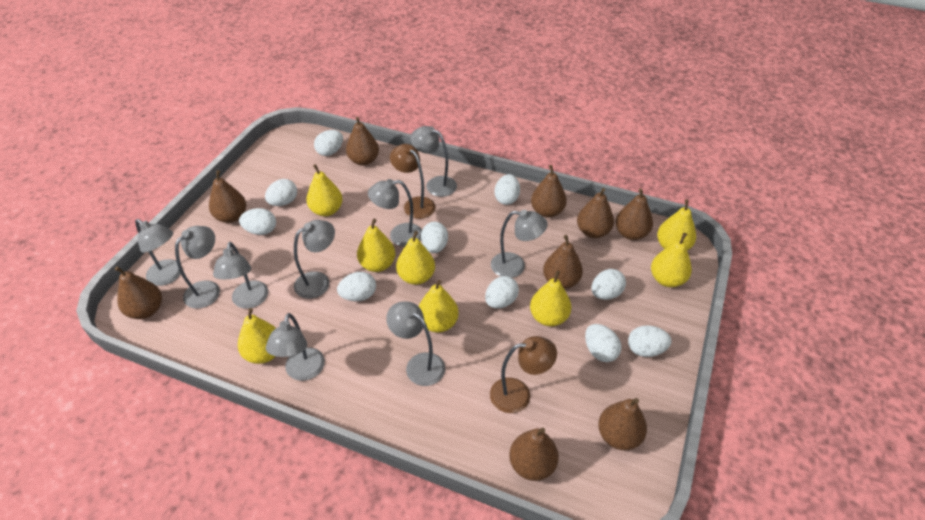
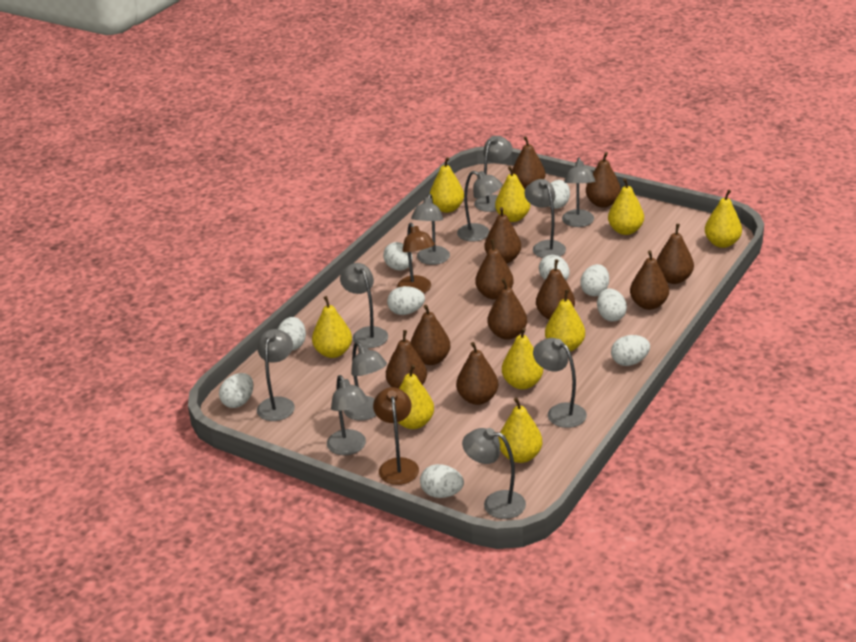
brown pear: [115,266,162,319] [209,170,246,223] [346,117,379,166] [509,428,559,481] [531,165,567,218] [543,235,583,289] [577,188,614,238] [598,398,647,450] [615,188,653,240] = 9 -> [386,330,427,388] [410,305,451,365] [456,342,498,405] [475,239,514,300] [485,207,521,264] [488,278,527,340] [512,137,546,189] [536,259,575,320] [586,152,621,207] [630,250,669,310] [656,224,694,284] = 11
grey lamp: [135,219,181,286] [175,226,220,309] [213,242,268,309] [266,313,325,381] [294,220,335,299] [368,179,422,247] [386,301,445,386] [411,126,457,197] [491,210,547,278] = 9 -> [257,329,295,421] [327,375,368,455] [340,263,388,348] [343,342,387,421] [411,194,450,265] [457,171,502,242] [462,428,526,519] [474,136,512,212] [524,179,566,258] [533,338,587,428] [562,157,595,227] = 11
yellow pear: [238,308,276,364] [306,164,343,216] [357,219,395,272] [396,231,435,285] [419,280,459,333] [530,271,572,326] [651,233,692,287] [657,199,696,250] = 8 -> [312,296,352,358] [398,365,434,429] [430,157,464,213] [495,166,530,222] [498,397,542,463] [502,328,543,389] [545,290,585,351] [608,178,644,235] [705,190,742,248] = 9

